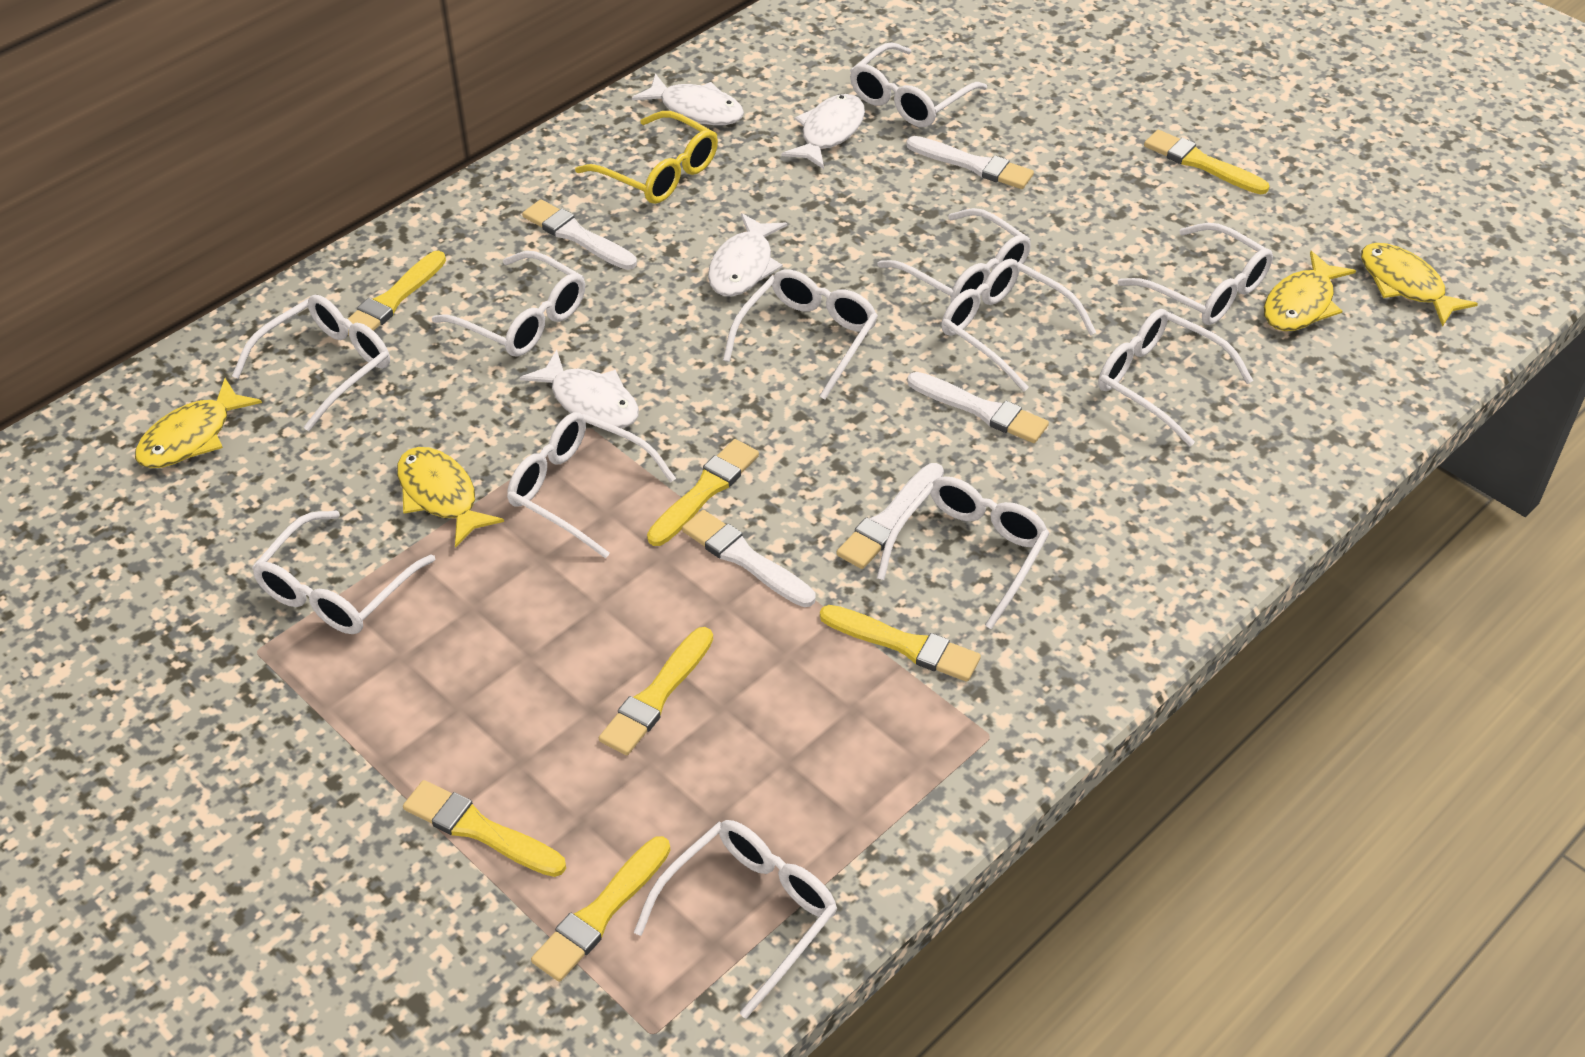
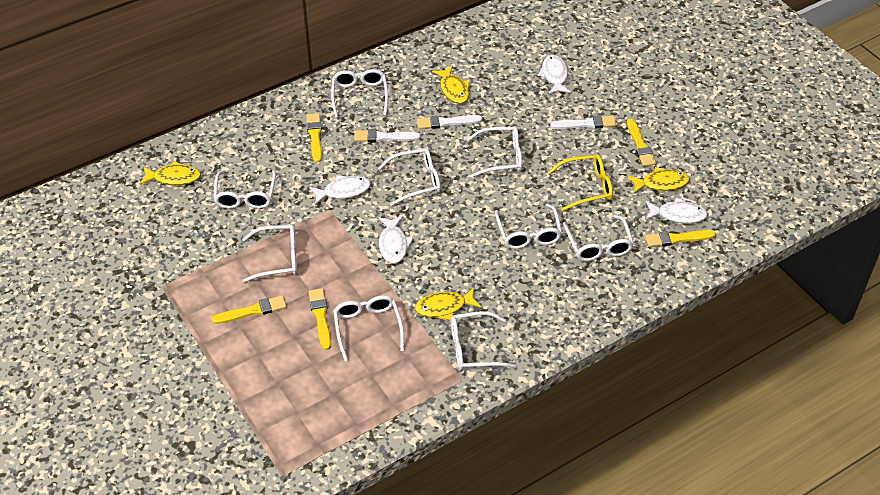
white brush: [522,199,637,270] [682,510,816,607] [837,463,944,569] [906,136,1034,189] [907,372,1049,443] = 5 -> [354,129,421,142] [417,115,482,129] [550,115,617,129] = 3
white glasses: [232,295,390,431] [252,511,436,634] [432,251,585,357] [507,412,676,559] [634,820,838,1019] [723,269,878,400] [850,42,987,127] [877,208,1031,302] [877,476,1049,630] [941,259,1096,392] [1098,309,1253,447] [1118,223,1273,325] = 12 -> [213,170,276,209] [242,225,297,283] [331,69,388,118] [333,295,404,361] [378,148,441,206] [451,311,516,370] [466,127,522,177] [495,204,562,249] [563,214,634,261] = 9
yellow brush: [348,251,446,335] [403,780,566,877] [531,836,671,982] [599,627,713,755] [647,439,759,546] [820,605,981,682] [1144,130,1270,195] = 7 -> [212,295,287,324] [306,113,322,163] [308,288,331,350] [627,119,656,167] [645,230,716,247] = 5

